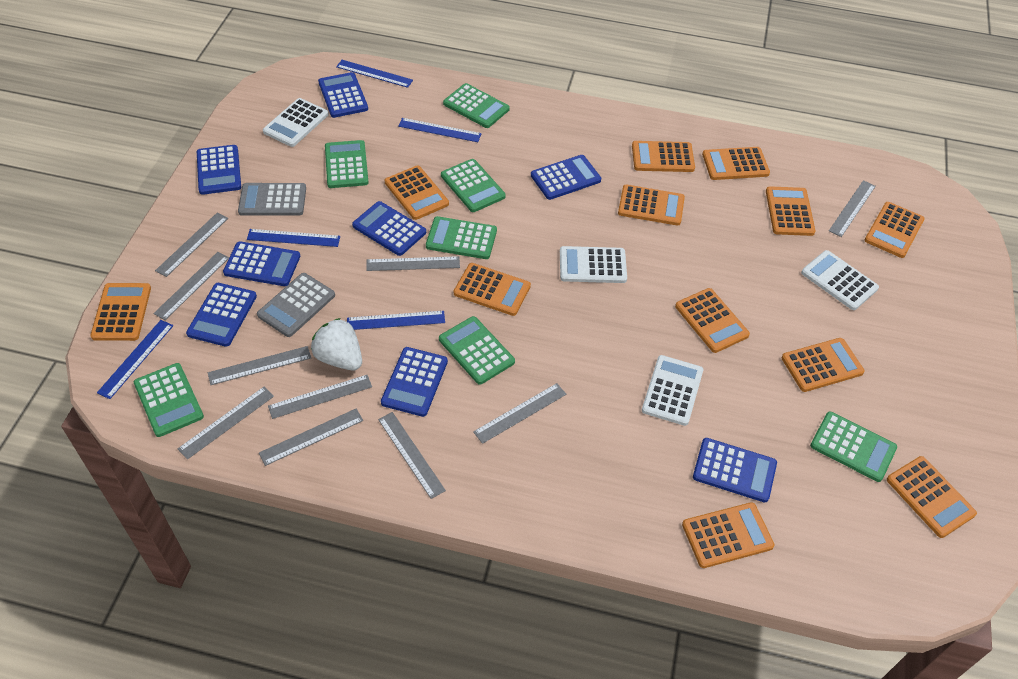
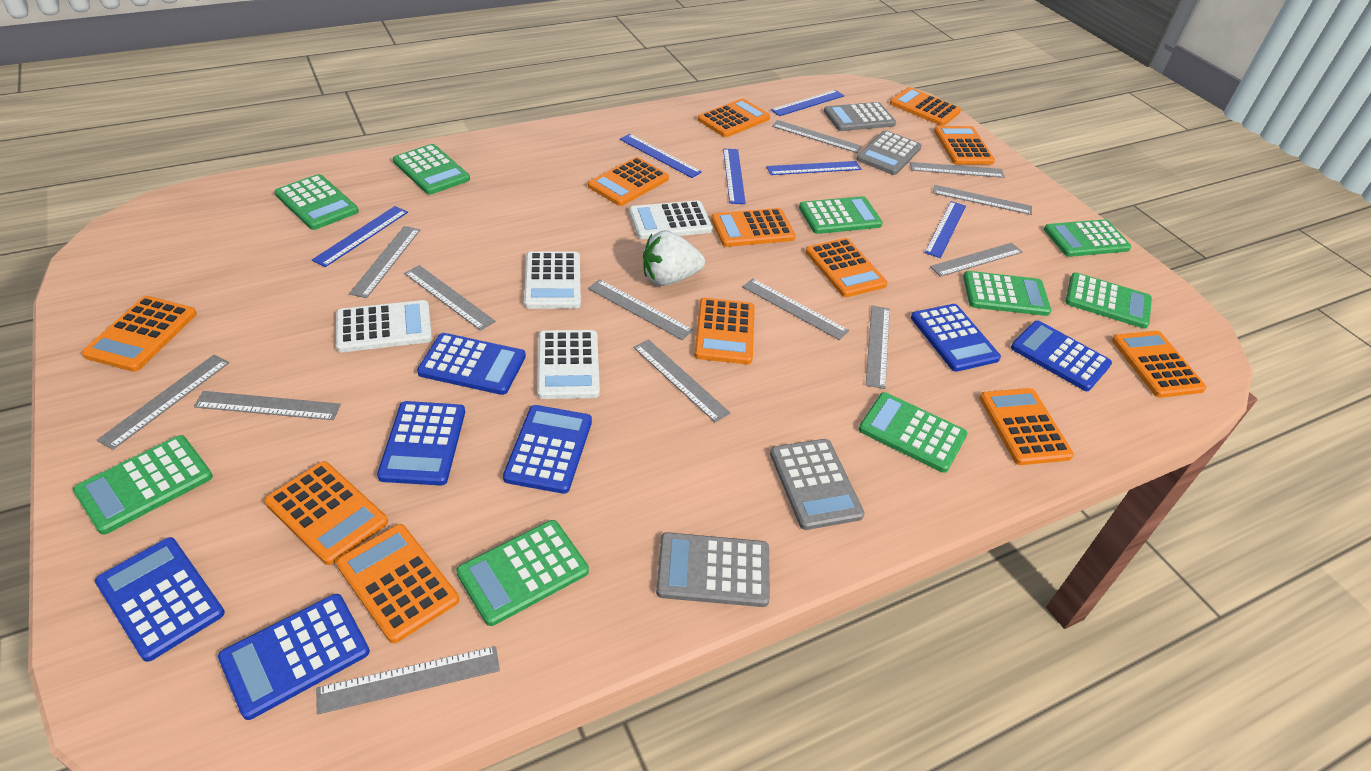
blue calculator: [186,283,257,347] [197,145,241,195] [223,241,300,286] [318,72,368,118] [352,201,426,256] [381,347,448,417] [531,155,601,200] [693,438,777,502] = 8 -> [95,537,225,662] [218,594,370,720] [377,401,465,486] [417,333,526,395] [503,405,592,494] [911,304,1001,372] [1011,321,1112,391] = 7
blue ruler: [97,320,174,399] [247,229,340,247] [336,60,413,88] [347,311,445,330] [398,118,482,142] = 5 -> [312,206,408,267] [620,134,702,178] [723,149,746,204] [766,161,861,175] [771,90,844,116] [924,201,966,258] = 6
green calculator: [134,363,204,437] [325,140,369,188] [426,216,497,259] [439,316,515,385] [441,159,506,212] [443,83,510,128] [810,411,897,482] = 7 -> [73,435,213,535] [275,174,359,230] [393,144,470,195] [456,520,589,626] [799,196,883,234] [859,392,967,473] [963,271,1051,316] [1044,219,1131,257] [1065,272,1152,329] = 9
grey calculator: [238,183,306,216] [257,273,335,337] = 2 -> [656,532,770,607] [770,439,865,530] [824,102,896,131] [856,130,922,175] = 4
grey ruler: [153,252,229,320] [155,213,228,277] [178,387,274,460] [208,346,311,385] [259,409,363,466] [268,375,372,419] [366,256,460,271] [378,412,446,499] [473,383,566,444] [829,180,876,237] = 10 -> [97,355,230,450] [194,391,341,420] [316,646,500,715] [349,226,420,298] [404,265,496,331] [588,279,693,340] [633,339,730,422] [743,278,849,340] [772,120,862,153] [866,305,890,389] [909,162,1005,178] [930,243,1022,277] [933,185,1032,215] = 13

